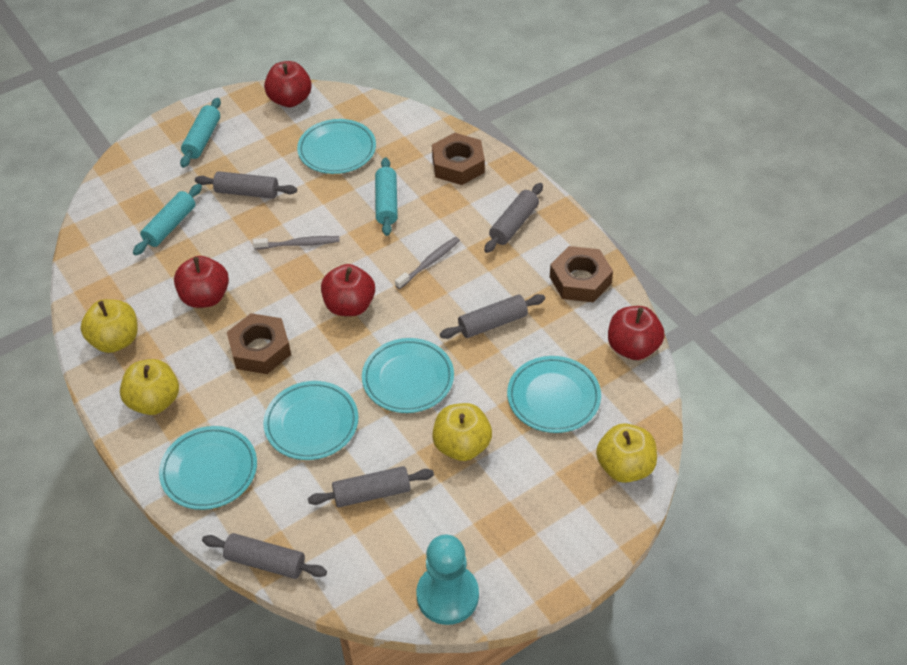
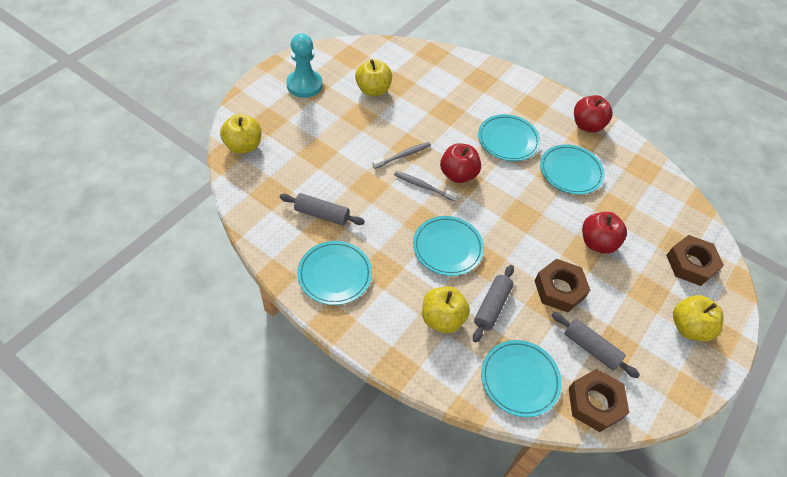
grey rolling pin: [195,171,297,199] [202,533,327,579] [308,466,434,507] [440,294,545,339] [484,183,543,253] = 5 -> [279,193,365,225] [473,265,514,343] [552,312,640,378] = 3
red apple: [174,256,229,308] [264,61,312,107] [321,264,375,316] [608,306,665,360] = 4 -> [440,143,481,183] [574,95,613,133] [582,212,627,254] = 3
turquoise rolling pin: [133,184,202,255] [180,98,221,168] [375,157,398,236] = 3 -> none = 0

